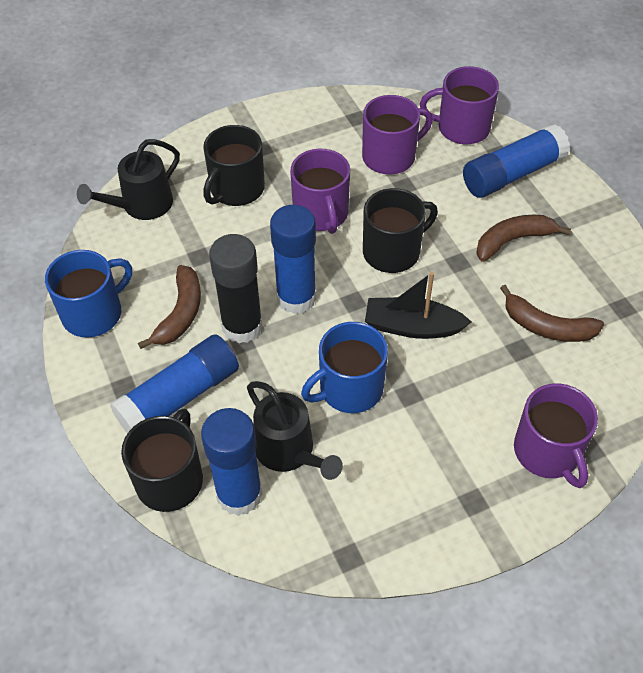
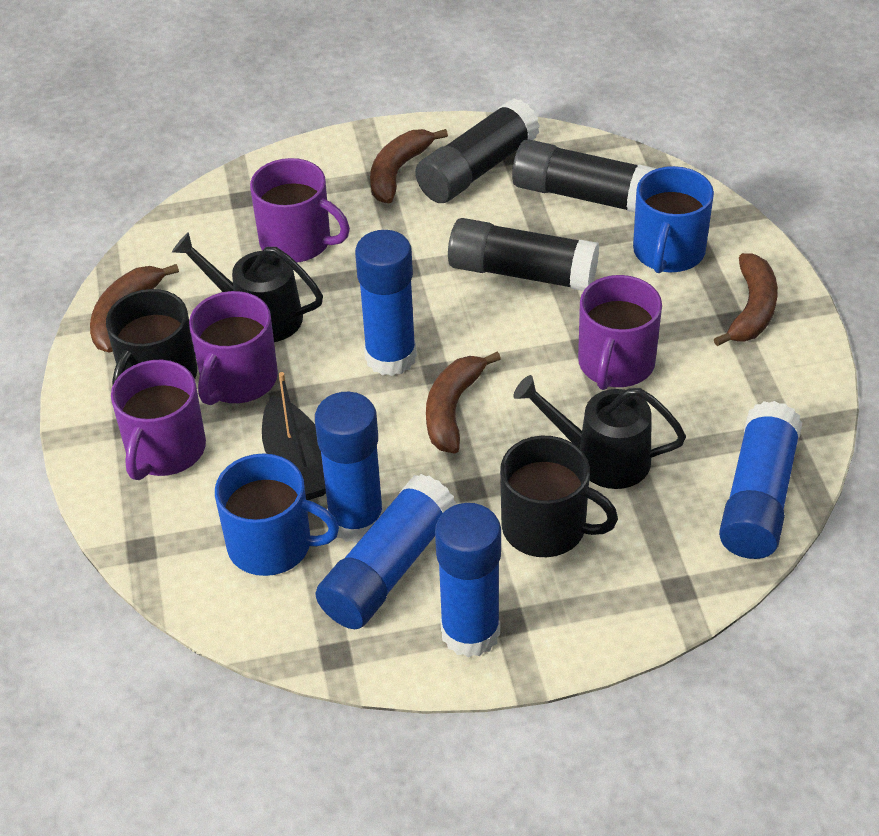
black glue stick: [209,234,263,343] = 1 -> [415,98,540,203] [448,218,599,291] [512,139,656,213] = 3
black mug: [121,409,203,512] [203,125,265,206] [363,188,438,273] = 3 -> [106,289,197,385] [500,436,618,557] = 2
blue glue stick: [110,335,239,433] [201,408,263,516] [270,205,316,314] [463,124,570,198] = 4 -> [315,392,384,543] [315,474,457,629] [355,230,417,376] [435,503,501,657] [719,401,802,559] = 5
brown banana: [138,265,201,349] [476,215,571,262] [500,285,604,342] = 3 -> [90,264,179,353] [370,129,448,204] [426,352,501,453] [714,253,778,346] = 4

